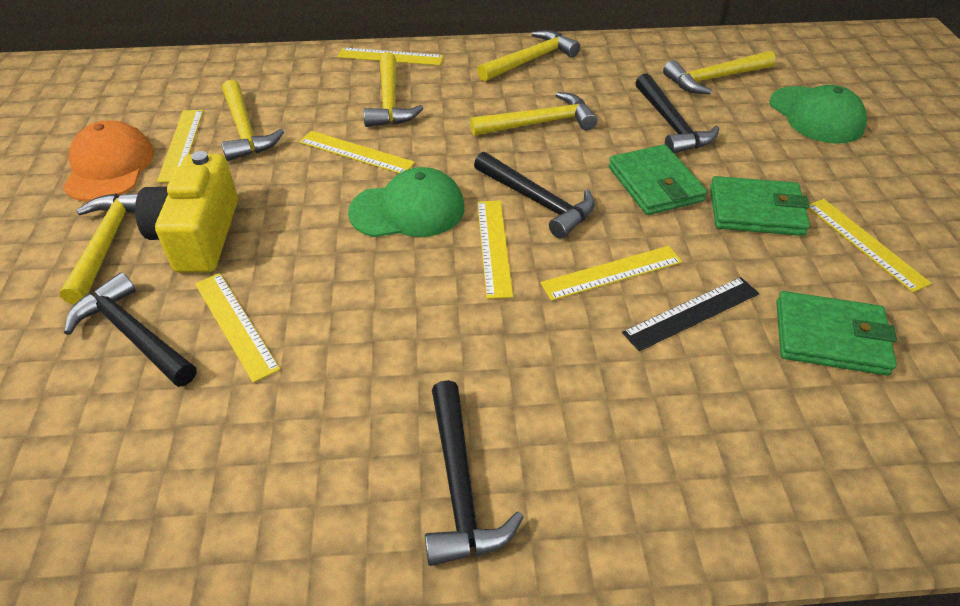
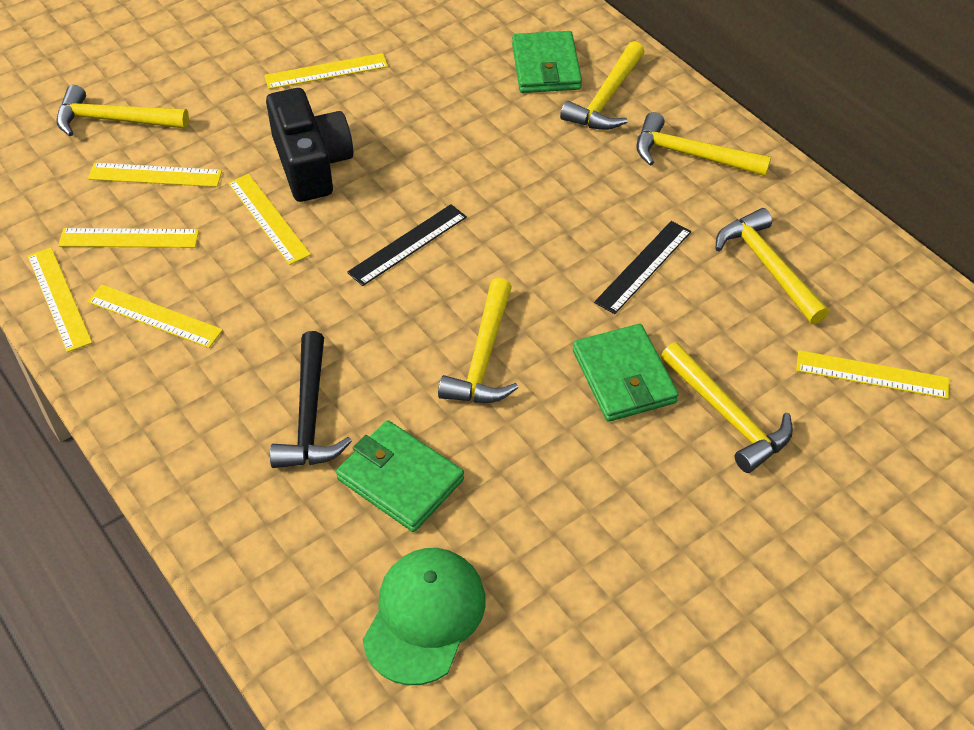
black camera: none = 0 -> [266,88,353,202] = 1
black hammer: [64,272,197,387] [425,380,524,566] [474,152,595,239] [635,74,719,153] = 4 -> [270,331,352,468] = 1
black ruler: [622,277,759,351] = 1 -> [347,204,467,286] [594,221,691,314] = 2
green cap: [348,167,465,237] [769,85,867,144] = 2 -> [363,548,486,685] = 1
orange cap: [63,120,155,202] = 1 -> none = 0
yellow camera: [135,151,238,273] = 1 -> none = 0

